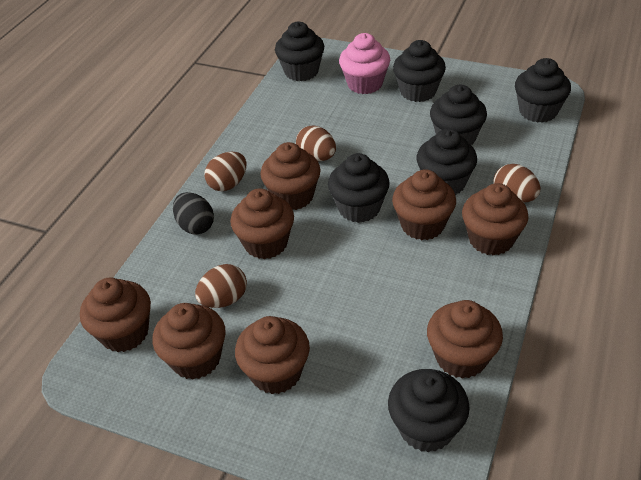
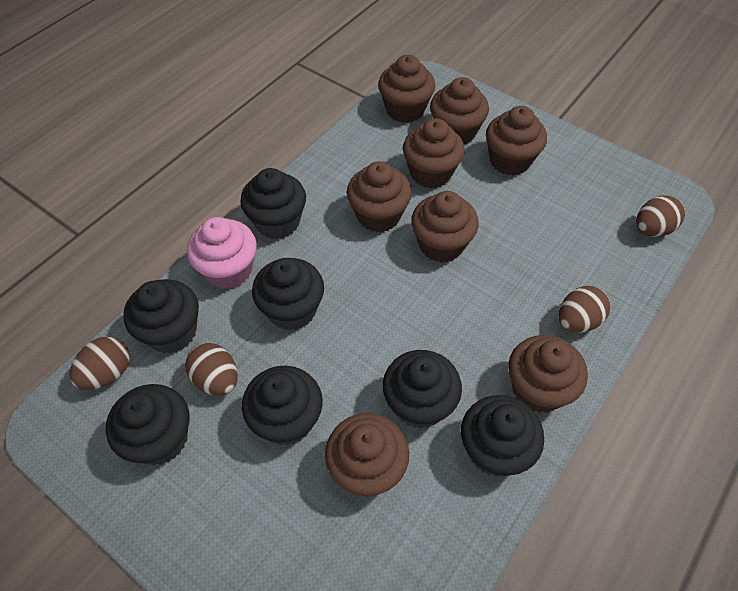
black egg: [173,192,214,235] = 1 -> none = 0

